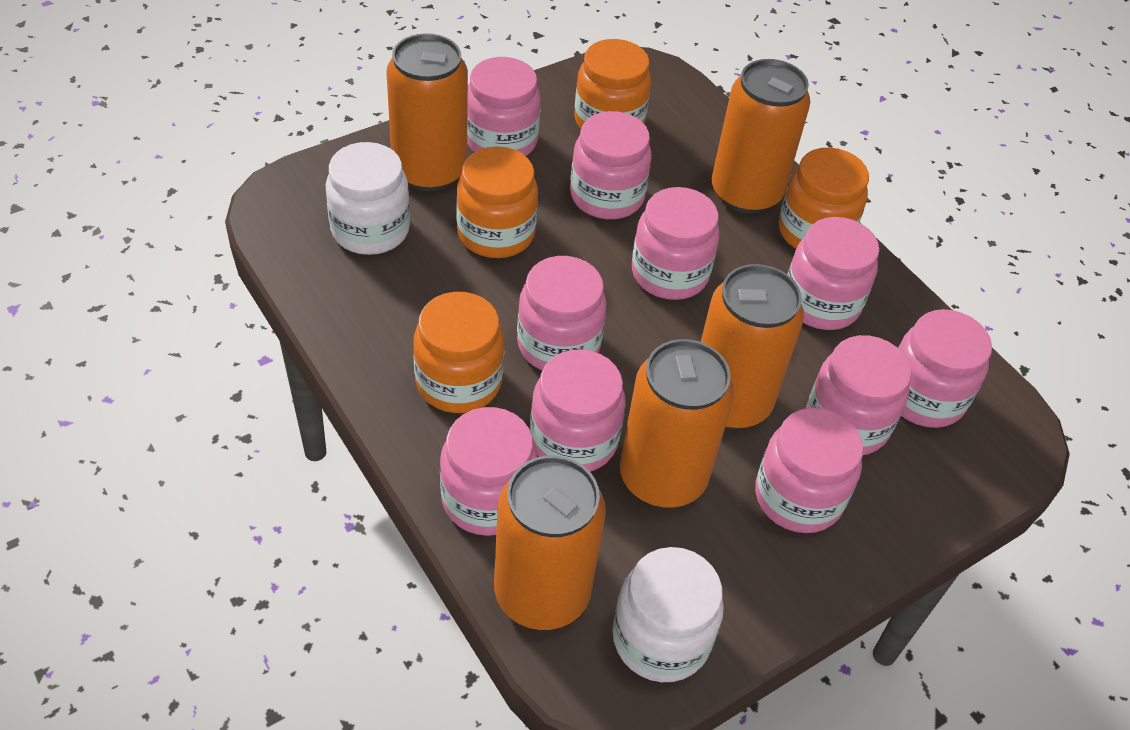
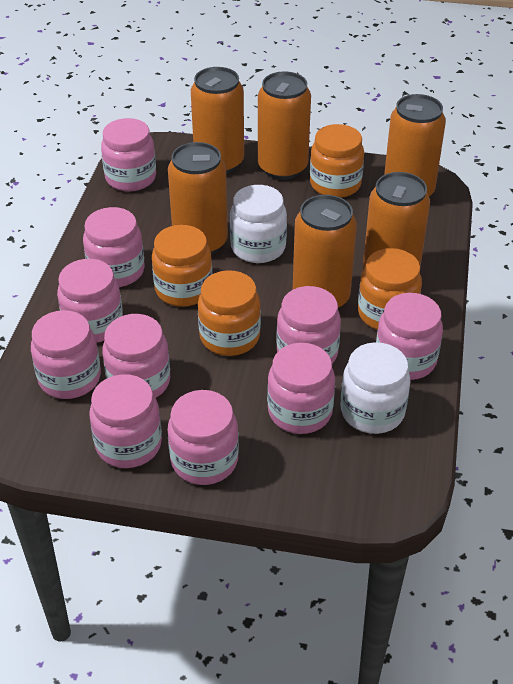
orange can: [386,33,468,191] [494,455,606,630] [620,339,734,508] [701,264,804,429] [712,59,810,214] = 5 -> [168,142,228,255] [191,67,244,174] [258,71,311,180] [293,195,357,309] [363,172,430,269] [384,94,446,196] = 6

